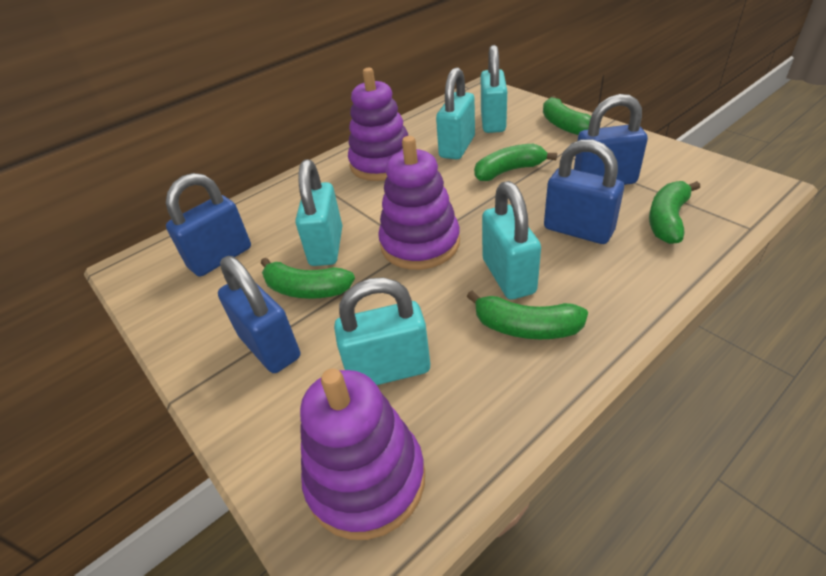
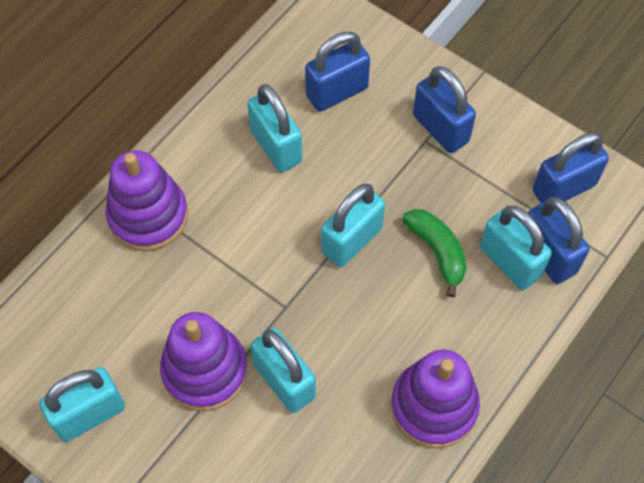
green banana: [261,258,355,299] [467,291,588,339] [474,144,557,181] [543,96,591,135] [649,181,700,244] = 5 -> [402,209,467,297] = 1

